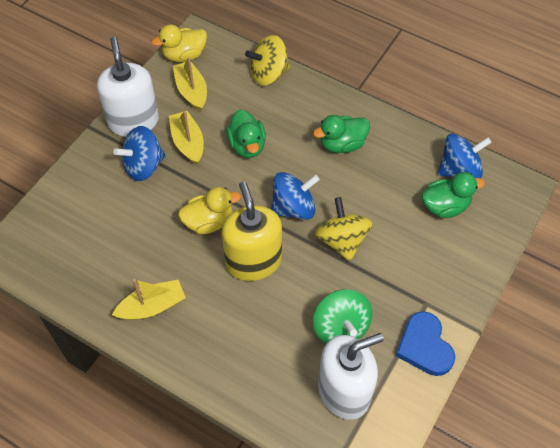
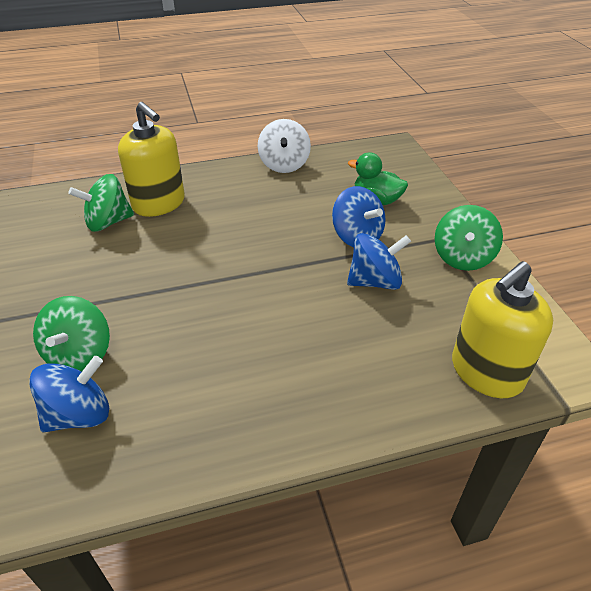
blue heart: [396,311,455,376] = 1 -> none = 0
green duck: [226,109,266,158] [313,115,370,153] [422,172,485,218] = 3 -> [348,152,408,205] = 1
green spinning top: [313,289,372,343] = 1 -> [33,296,110,372] [68,174,134,232] [435,205,503,271] = 3
white soap dispenser: [97,37,159,137] [318,333,384,420] = 2 -> none = 0
white spinning top: none = 0 -> [258,119,311,173] = 1
yellow boat: [112,279,186,320] [169,111,204,165] [173,57,207,111] = 3 -> none = 0
yellow duck: [151,24,207,62] [178,187,241,234] = 2 -> none = 0
yellow soap dispenser: [221,181,282,281] = 1 -> [118,102,185,217] [452,261,553,398] = 2
yellow spinning top: [245,35,290,86] [315,197,373,261] = 2 -> none = 0

